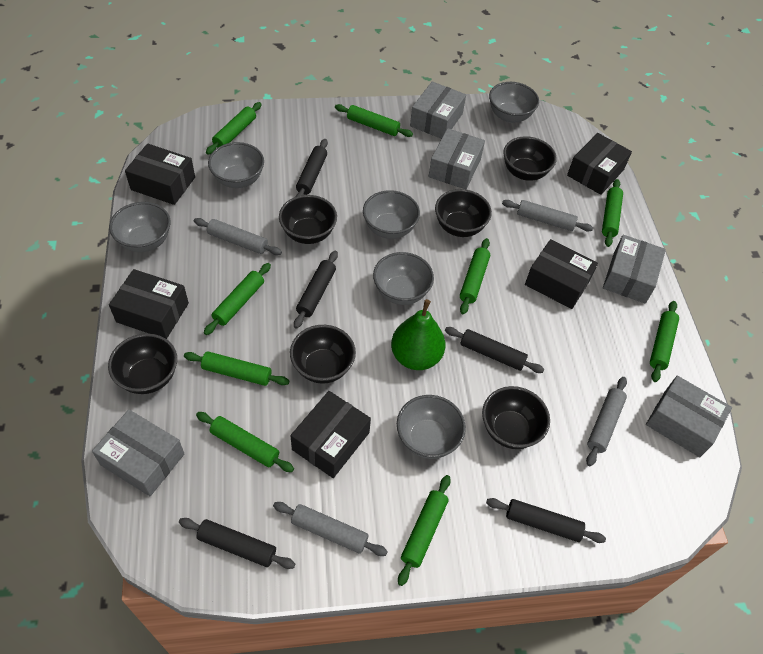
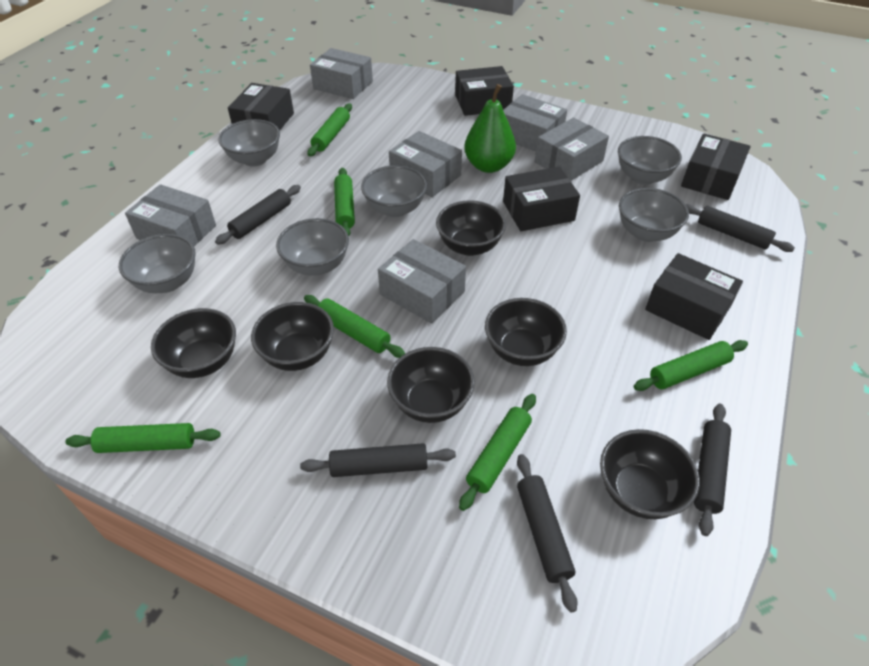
green rolling pin: [184,351,289,386] [196,412,294,472] [204,263,271,335] [206,102,262,155] [335,104,413,137] [398,475,451,586] [460,238,490,314] [602,179,623,247] [650,301,679,382] = 9 -> [65,423,221,453] [304,295,405,358] [307,103,352,156] [334,168,355,236] [459,394,536,511] [634,340,748,391] = 6
grey box: [92,410,184,496] [410,81,466,139] [429,128,485,189] [603,235,666,304] [646,376,732,457] = 5 -> [125,184,216,246] [310,48,373,99] [378,239,466,324] [389,131,462,197] [503,94,567,152] [535,118,609,181] = 6
grey rolling pin: [194,218,282,255] [273,502,388,556] [502,200,593,232] [586,377,627,466] = 4 -> none = 0

